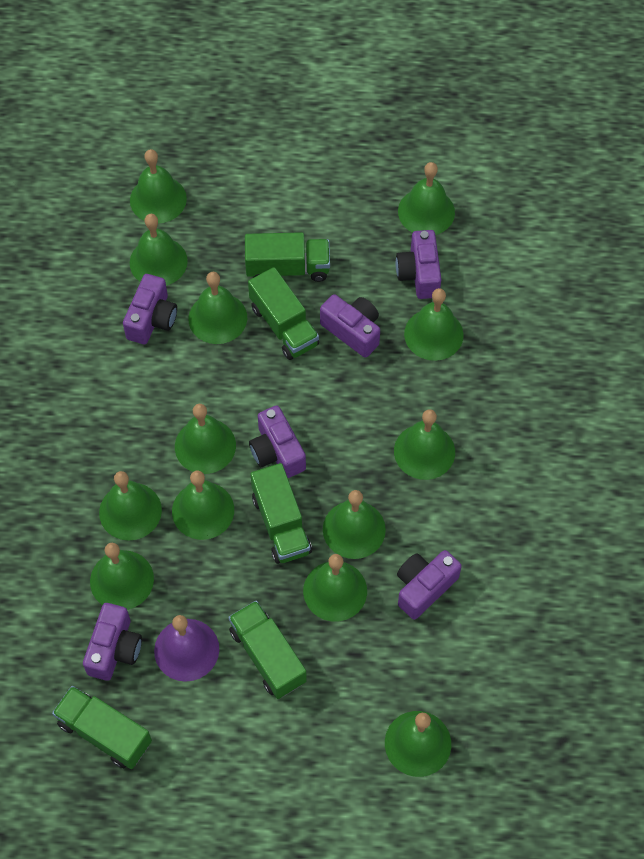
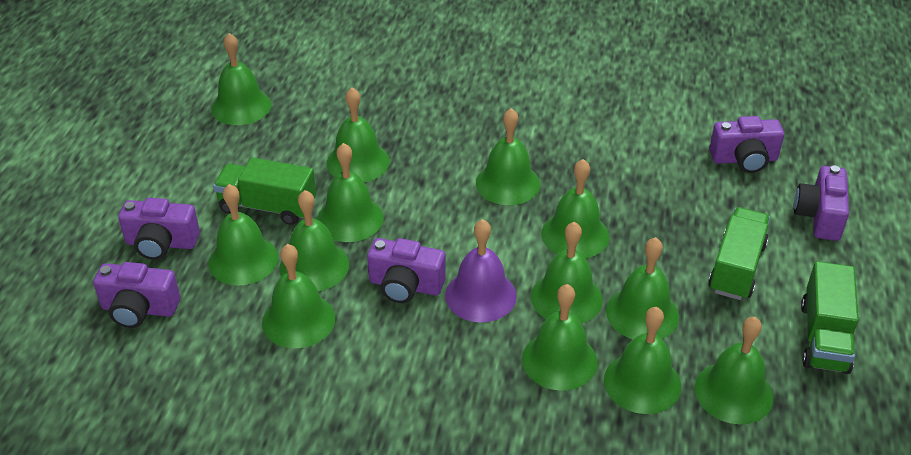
green truck: [52,686,152,769] [228,600,307,699] [245,232,330,282] [248,267,319,360] [250,463,312,564] = 5 -> [213,158,316,225] [708,207,770,300] [801,261,859,374] = 3
purple camera: [83,603,142,681] [123,274,177,344] [249,405,306,478] [320,294,380,358] [396,230,442,299] [397,550,462,620] = 6 -> [93,262,180,328] [118,198,200,260] [367,238,446,303] [709,116,784,173] [794,165,849,241] = 5

